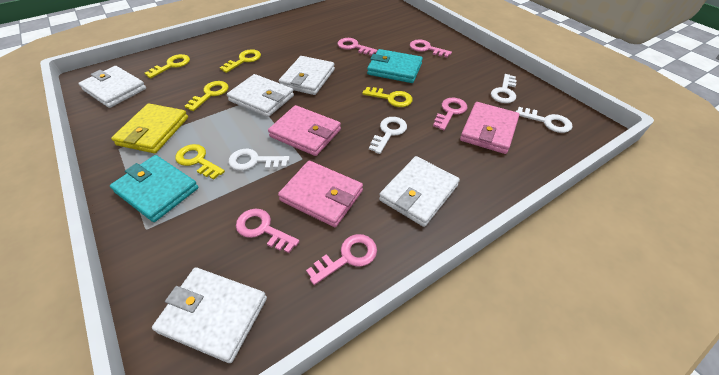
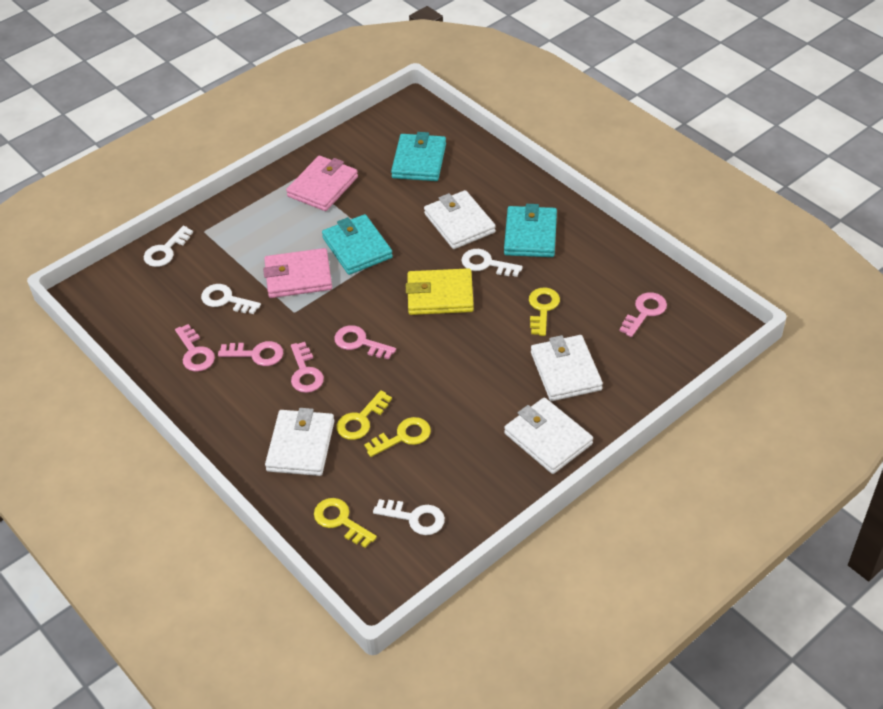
pink wallet: [268,105,341,156] [278,161,363,227] [460,102,519,154] = 3 -> [263,248,332,298] [286,156,358,211] = 2
turquoise wallet: [110,155,199,222] [367,49,423,83] = 2 -> [322,214,393,275] [391,132,446,181] [504,204,557,257] = 3
white wallet: [78,66,146,108] [152,267,267,363] [227,74,294,117] [279,56,335,95] [379,156,460,227] = 5 -> [265,408,334,476] [424,190,496,249] [504,397,593,474] [531,335,603,401] = 4
yellow key: [145,54,190,78] [175,144,225,180] [185,81,229,111] [220,49,261,73] [362,87,413,107] = 5 -> [314,498,377,548] [336,390,392,440] [364,417,431,457] [529,287,560,336] = 4

